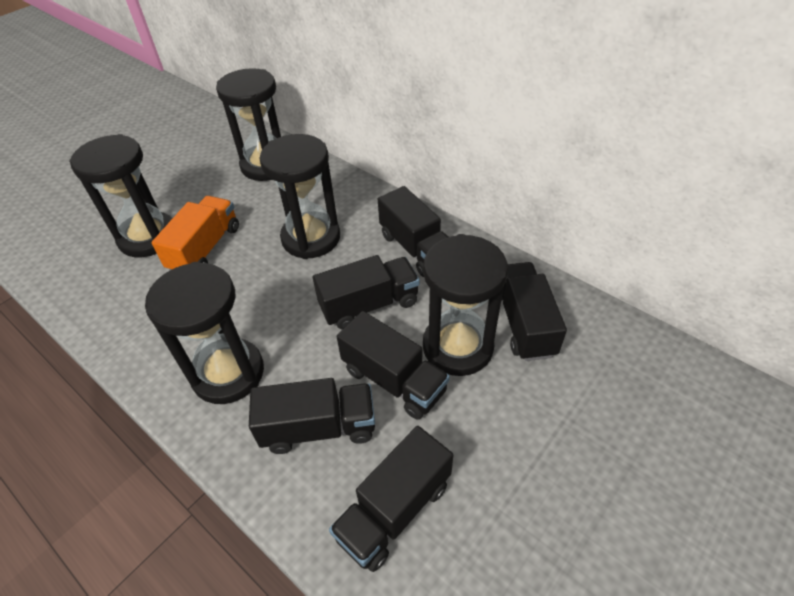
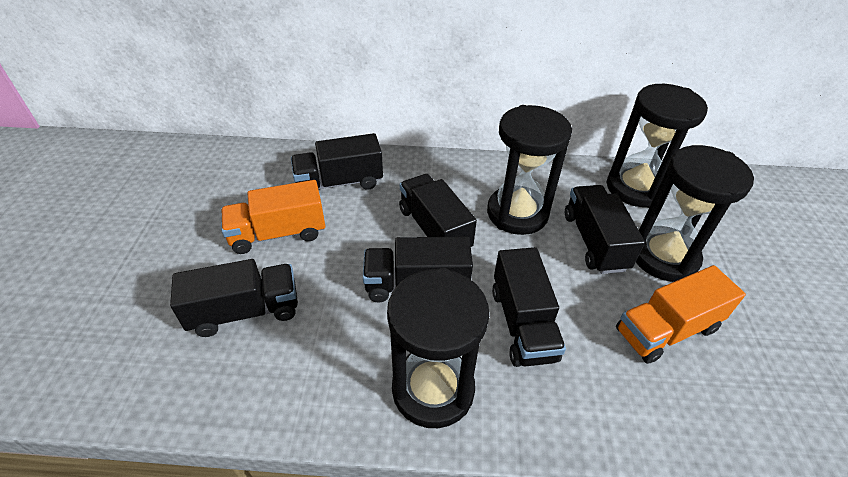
black hourglass: [69,134,172,257] [145,262,264,404] [216,68,281,181] [259,134,340,259] [423,234,508,376] = 5 -> [387,268,489,428] [487,105,572,235] [606,84,708,208] [636,145,754,282] = 4
orange truck: [151,196,239,270] = 1 -> [221,180,325,254] [616,265,746,364] = 2

